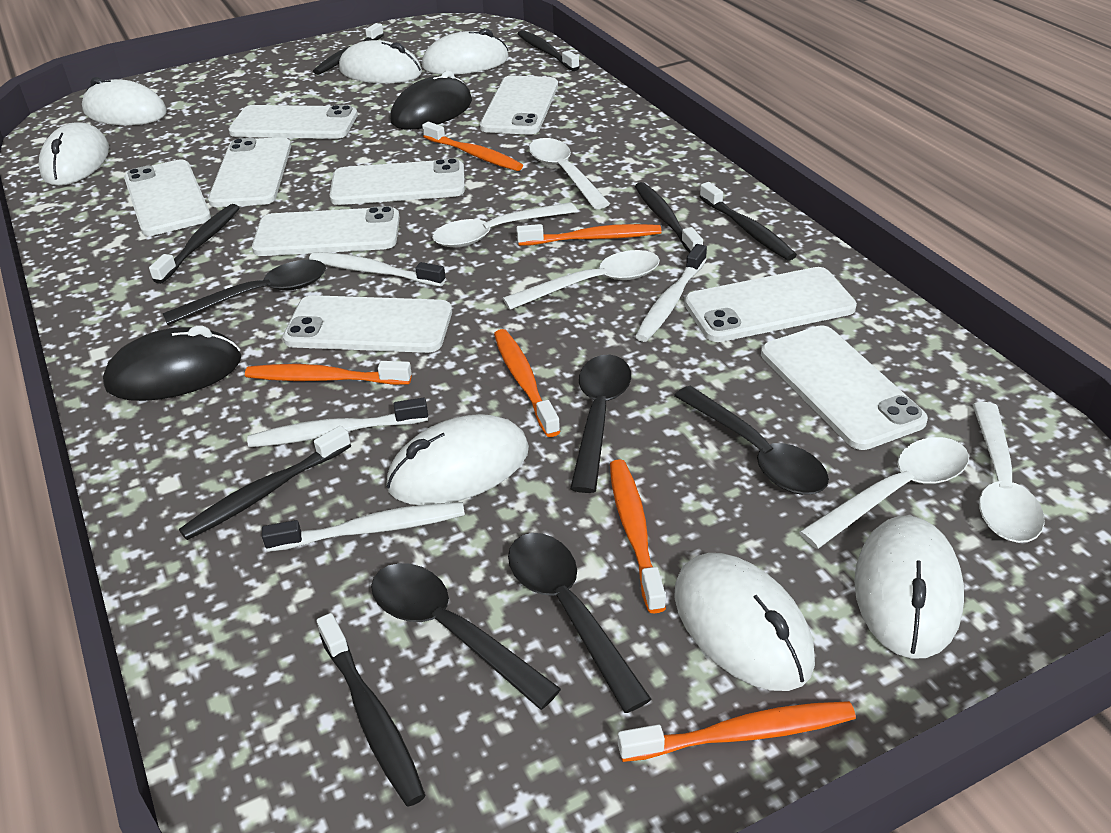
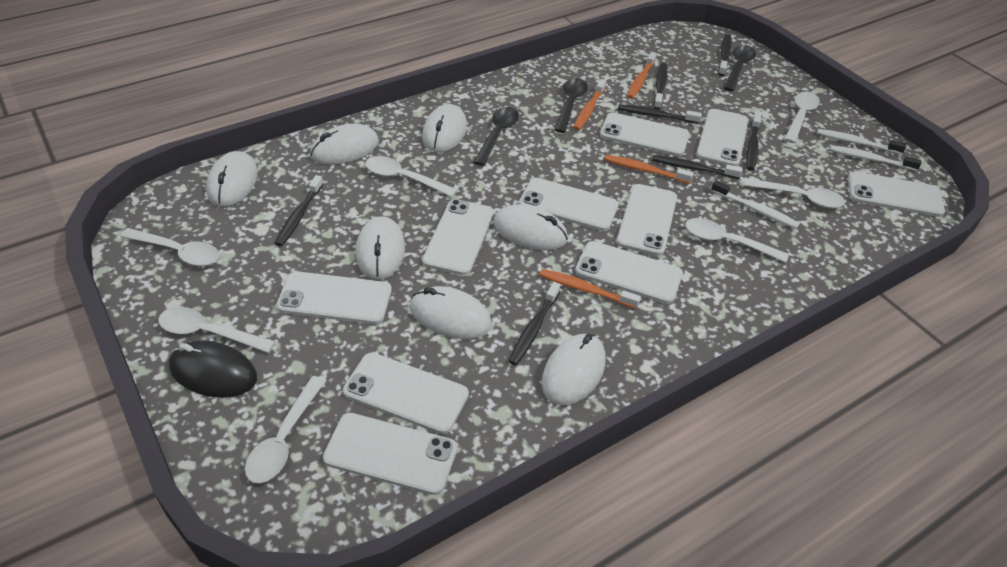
black mouse: [103,326,241,401] [390,71,472,130] = 2 -> [169,341,257,398] = 1
black spoon: [163,260,326,325] [371,563,561,710] [508,533,652,713] [570,355,631,493] [674,386,829,495] = 5 -> [474,107,519,166] [555,78,588,133] [724,45,756,91] = 3
orange toothbrush: [245,361,412,385] [422,122,523,171] [494,329,561,437] [516,224,661,246] [610,459,666,613] [618,701,856,762] = 6 -> [539,269,641,309] [573,79,606,130] [605,155,694,184] [627,52,657,99] = 4
white phone: [124,159,211,236] [208,137,291,207] [228,105,358,139] [252,206,400,256] [283,295,452,353] [330,158,465,205] [480,75,558,135] [684,267,857,342] [761,325,928,450] = 9 -> [276,271,392,324] [323,413,457,495] [343,353,469,434] [422,199,494,275] [519,178,619,231] [575,241,683,304] [600,112,689,156] [617,184,677,256] [696,109,749,166] [848,171,945,217] = 10
white spoon: [432,202,578,248] [503,250,660,310] [529,138,610,209] [799,437,969,549] [972,402,1045,543] = 5 -> [120,228,219,266] [158,307,275,353] [245,376,326,483] [365,156,457,197] [685,218,789,263] [744,178,845,208] [784,92,820,143] = 7
white toothbrush: [247,398,428,447] [262,502,465,552] [309,252,446,286] [635,244,707,342] = 4 -> [711,180,800,229] [817,129,906,155] [830,145,922,171] = 3

